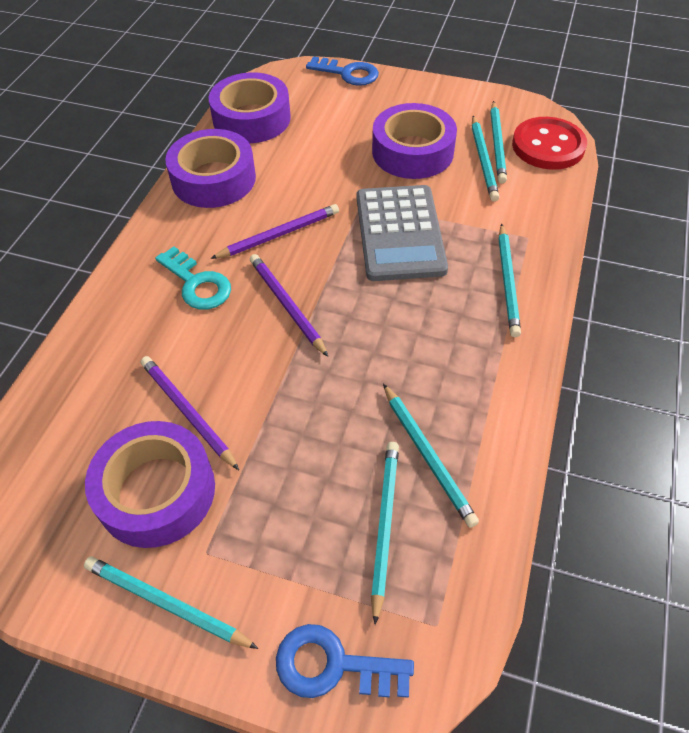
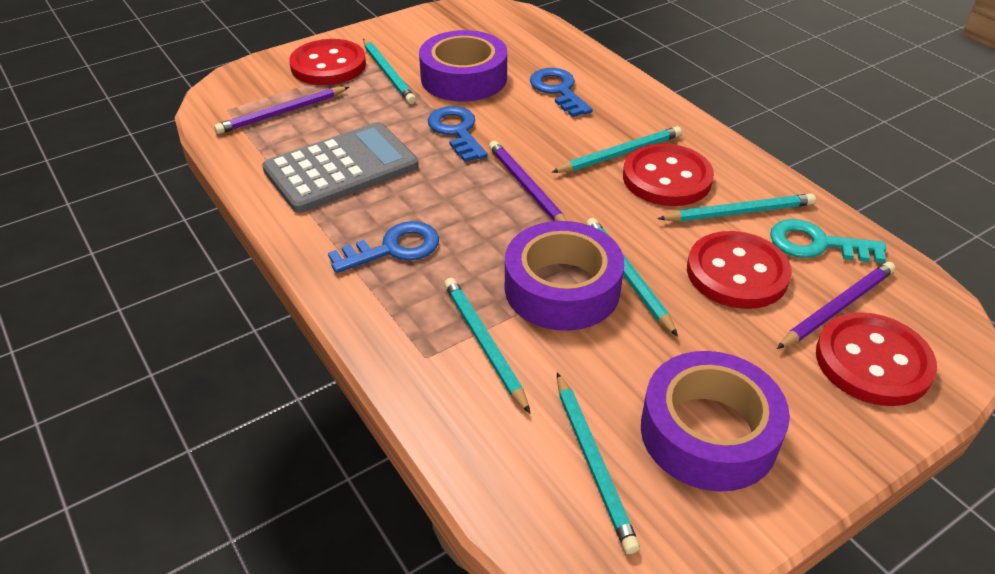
blue key: [276,624,414,698] [306,56,379,86] = 2 -> [328,221,439,273] [428,106,487,162] [530,68,593,117] = 3
purple tape: [85,421,215,548] [165,129,256,208] [209,72,291,143] [372,103,457,179] = 4 -> [419,30,507,102] [505,221,624,331] [641,351,790,492] = 3
red button: [512,117,587,170] = 1 -> [289,39,366,85] [623,144,714,206] [687,231,792,309] [816,312,937,406] = 4

